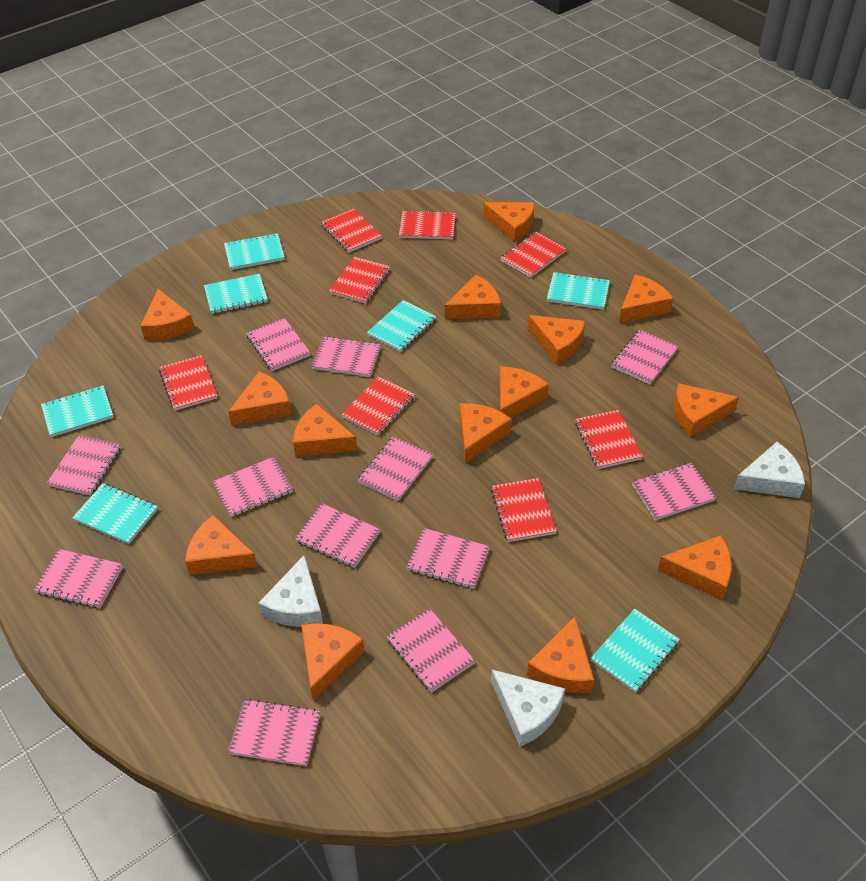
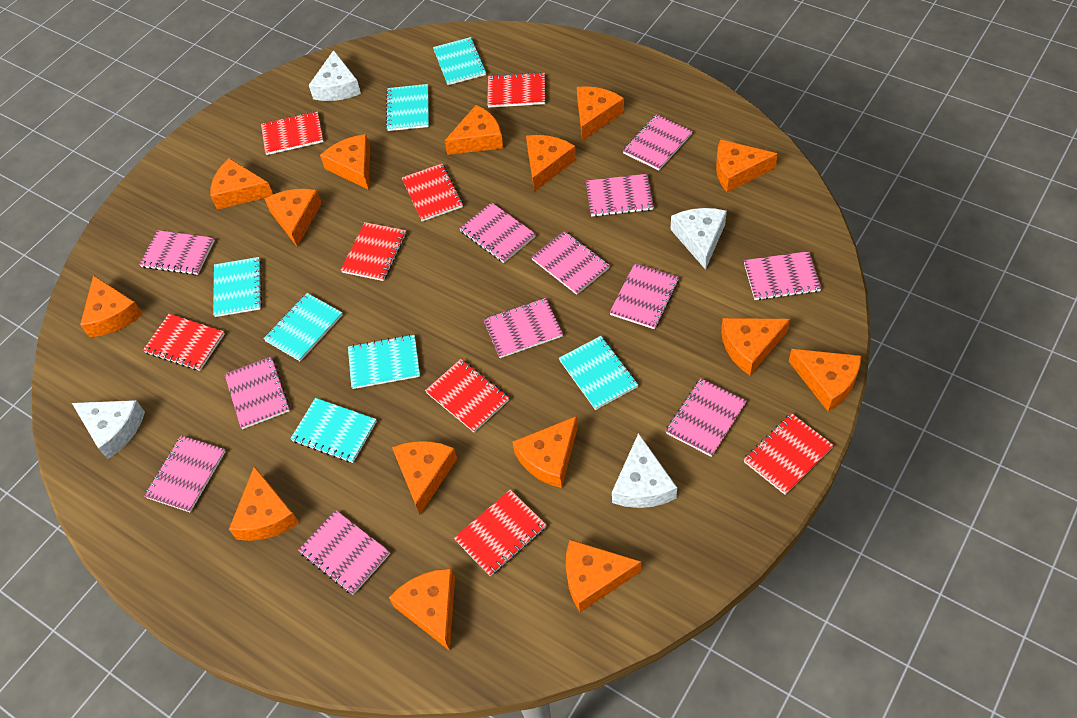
orange cheese: [140,289,195,340] [185,515,258,575] [228,372,292,426] [293,404,357,457] [301,623,365,701] [445,275,501,319] [460,403,511,463] [483,202,534,242] [500,366,549,418] [527,616,594,693] [528,315,585,365] [619,274,673,323] [658,536,732,600] [674,383,739,437] = 14 -> [80,275,142,337] [210,158,273,210] [229,466,299,541] [264,189,322,247] [320,134,370,190] [389,568,455,651] [392,441,457,515] [445,105,503,155] [512,416,578,488] [526,135,576,192] [566,540,642,612] [577,86,624,141] [716,139,778,192] [721,318,790,375] [789,349,861,412] = 15
white cheese: [259,555,323,627] [491,670,565,746] [734,442,805,498] = 3 -> [72,400,145,459] [309,50,361,101] [612,433,677,508] [670,208,727,270] = 4

